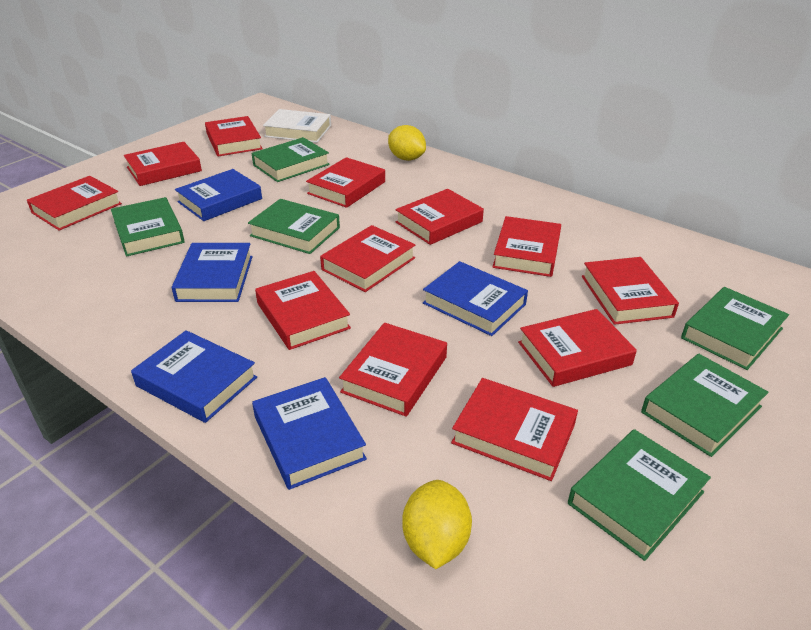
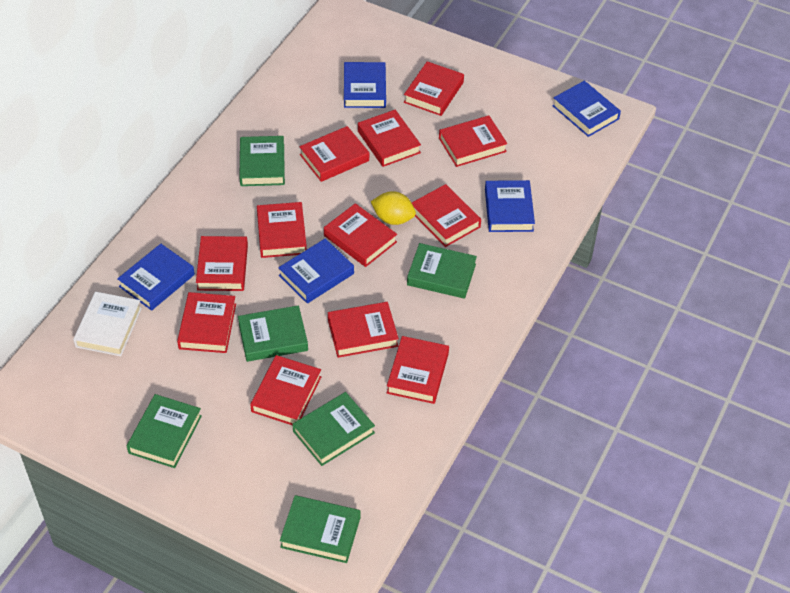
yellow lemon: [388,125,426,161] [402,480,472,569] = 2 -> [371,191,416,225] = 1

